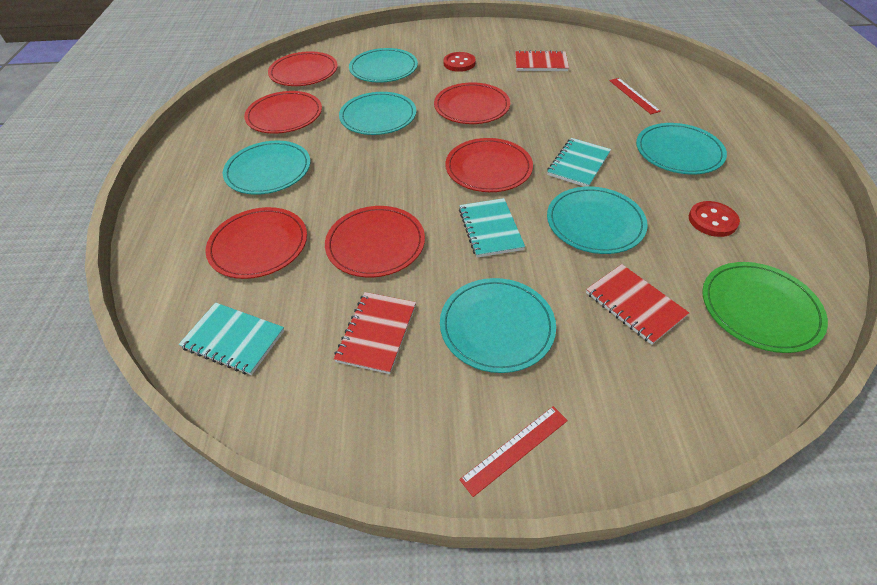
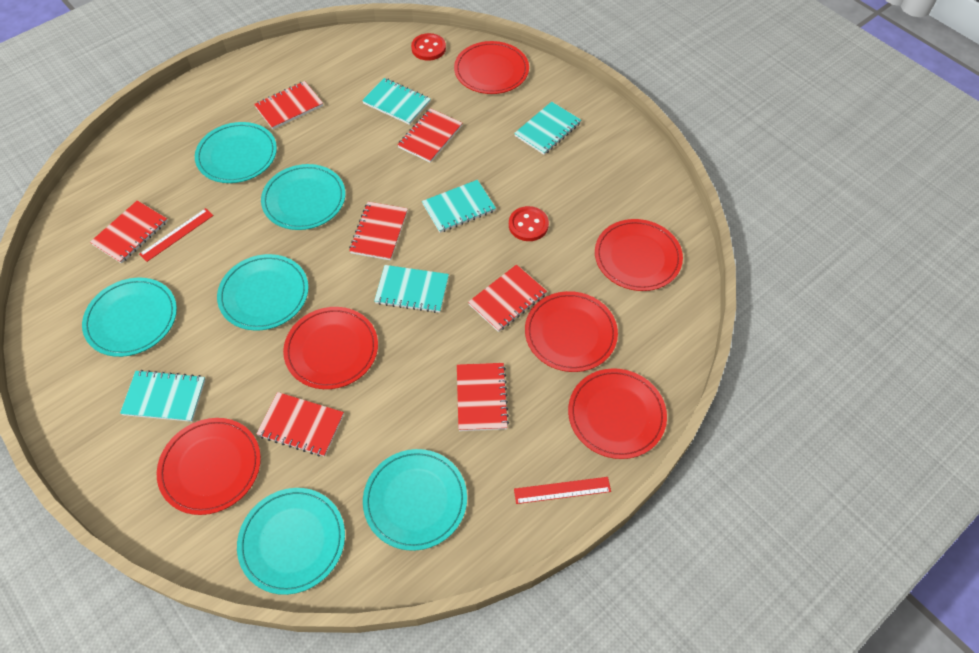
green plate: [702,262,828,353] = 1 -> none = 0
red notebook: [334,292,416,374] [515,50,569,71] [586,264,689,345] = 3 -> [90,200,168,264] [254,81,323,129] [256,392,344,457] [349,202,408,260] [398,108,462,163] [457,363,509,431] [468,264,547,332] = 7
turquoise notebook: [179,302,284,375] [459,198,525,258] [547,138,611,187] = 3 -> [120,370,206,422] [362,78,431,125] [374,265,449,313] [422,180,496,233] [514,102,581,155] = 5

